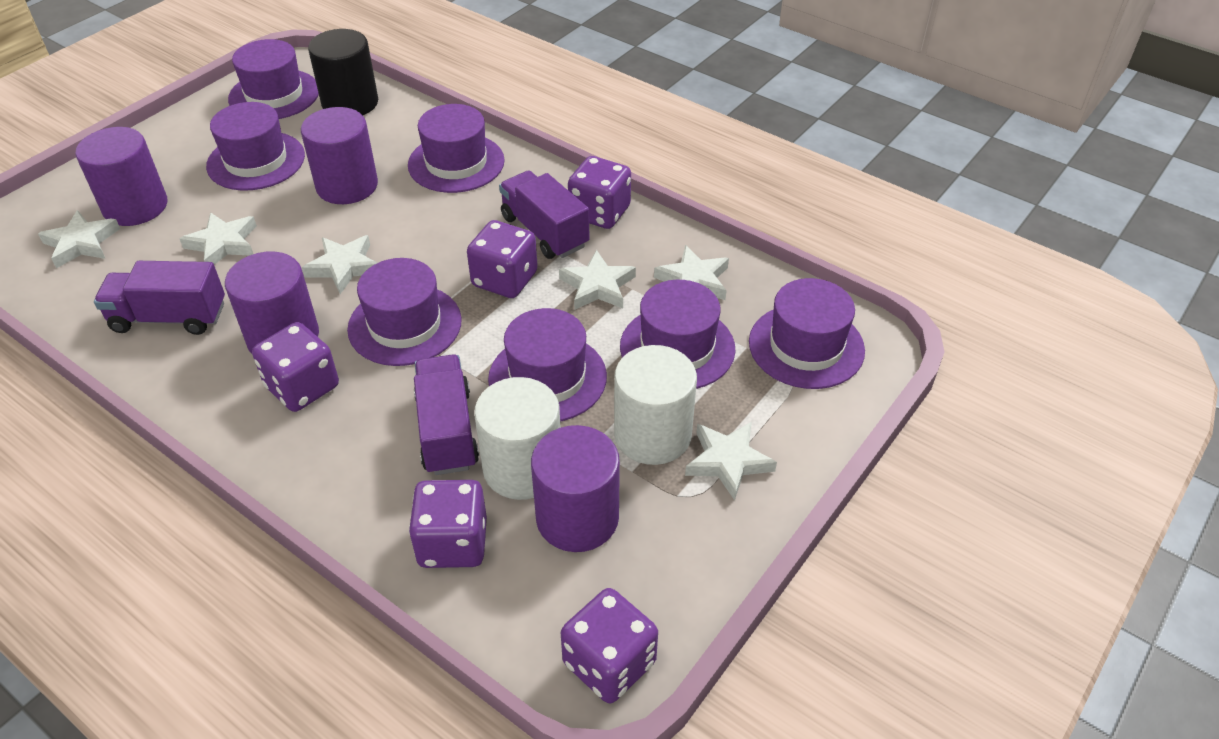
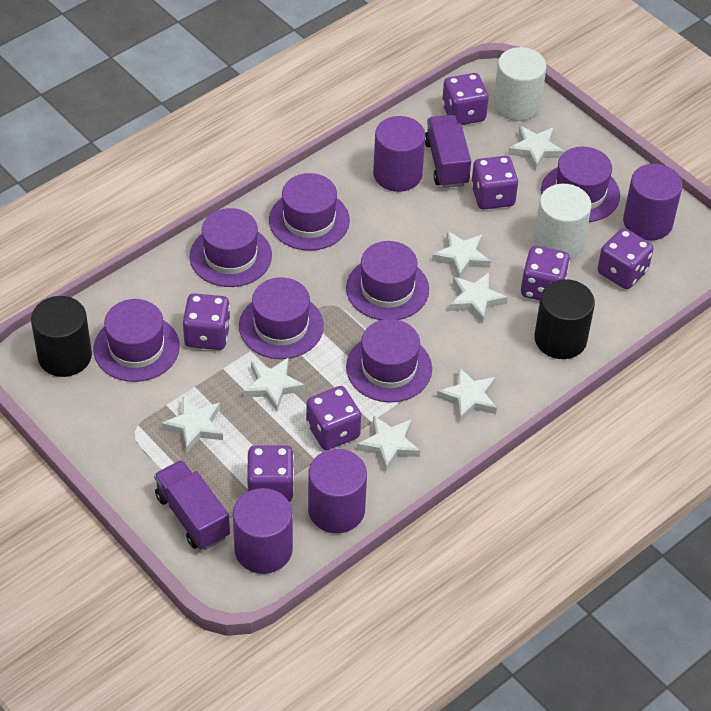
black cylinder: [308,29,378,115] = 1 -> [31,296,92,377] [534,279,595,359] = 2
purple dice: [252,322,339,412] [409,480,487,568] [467,220,538,298] [561,588,658,703] [568,156,631,229] = 5 -> [182,293,230,350] [247,445,294,502] [306,386,361,450] [442,73,489,125] [471,156,518,210] [521,246,570,300] [597,228,653,289] = 7
purple truck: [94,261,225,335] [414,354,479,475] [499,171,590,259] = 3 -> [154,460,230,550] [425,115,471,188] = 2
white star: [38,210,120,268] [179,212,257,265] [302,235,377,294] [559,250,636,310] [654,245,729,300] [685,422,777,501] = 6 -> [161,396,223,452] [243,357,305,411] [357,415,420,472] [432,231,491,278] [437,367,497,422] [449,273,508,324] [508,126,564,171] = 7

